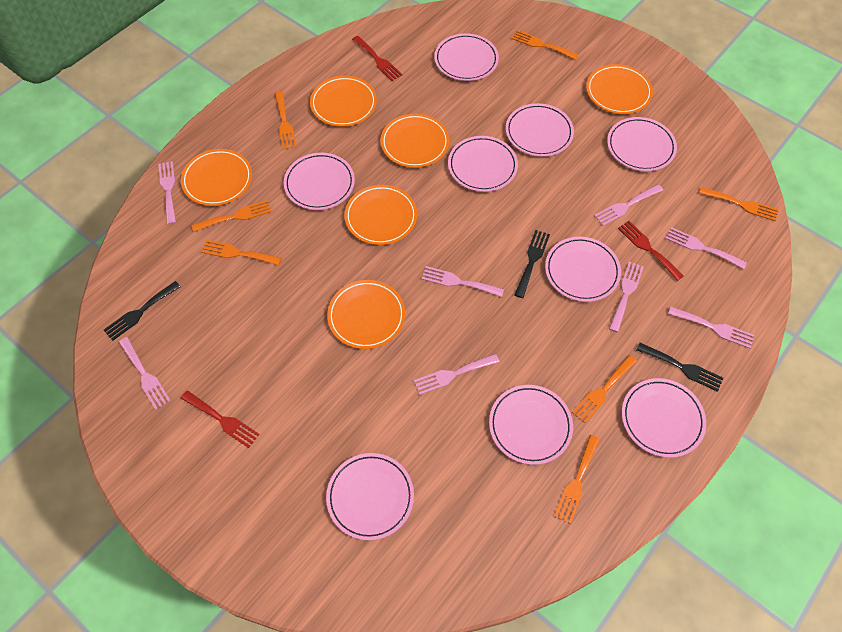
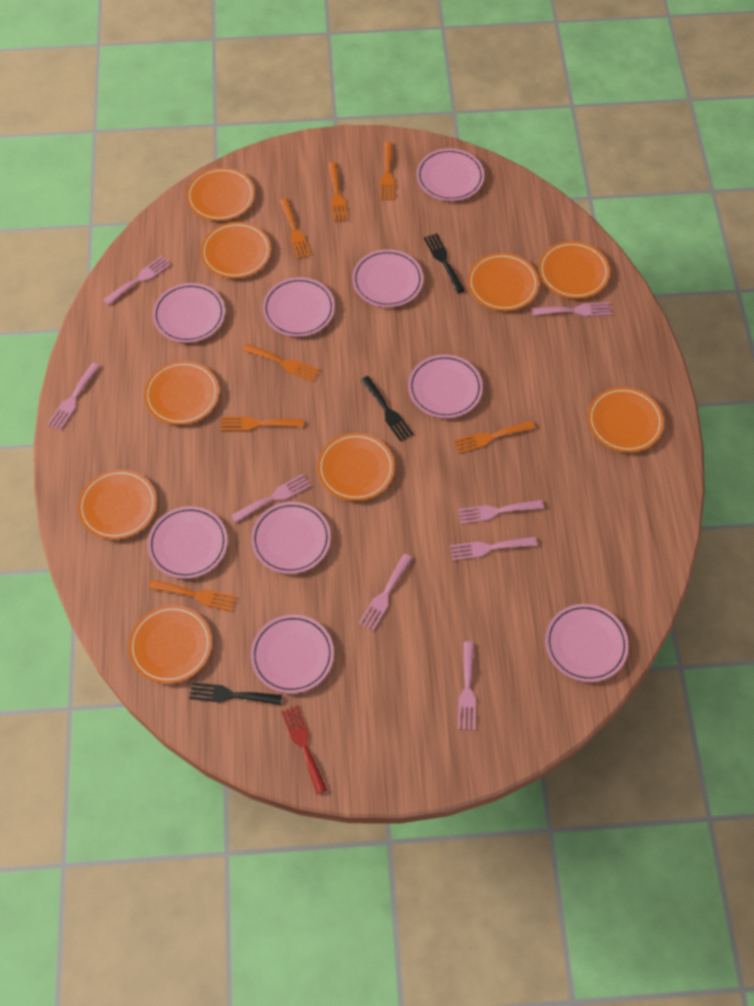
orange plate: [181,149,252,206] [310,76,377,127] [327,280,405,349] [344,185,417,245] [381,114,449,168] [586,64,653,114] = 6 -> [78,469,157,539] [129,605,212,684] [144,361,219,425] [186,167,255,221] [201,222,271,278] [317,433,395,501] [468,253,539,311] [539,241,610,299] [588,387,664,452] = 9
red fork: [181,390,259,448] [352,36,402,81] [618,221,684,281] = 3 -> [281,705,327,795] = 1

